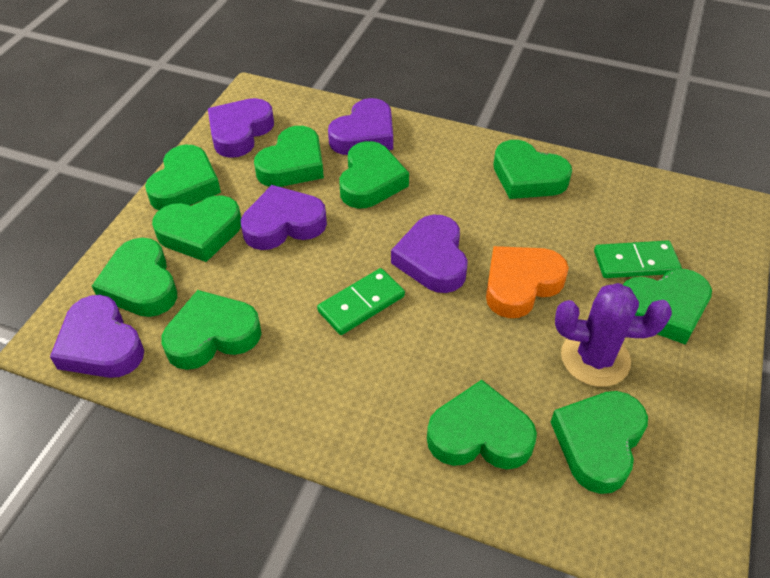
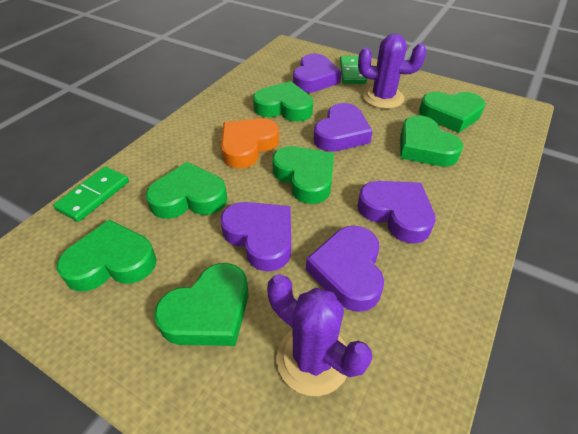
green heart: [92,238,177,317] [145,145,221,210] [152,195,241,262] [161,290,261,370] [254,126,324,187] [339,141,409,208] [427,380,537,469] [493,140,572,199] [551,391,648,494] [623,269,712,345] = 10 -> [57,219,157,291] [146,162,227,219] [154,263,249,346] [253,81,313,122] [272,146,334,204] [400,115,463,167] [419,92,485,133] = 7
purple cactus: [555,283,672,387] = 1 -> [267,274,372,396] [358,34,426,109] = 2

